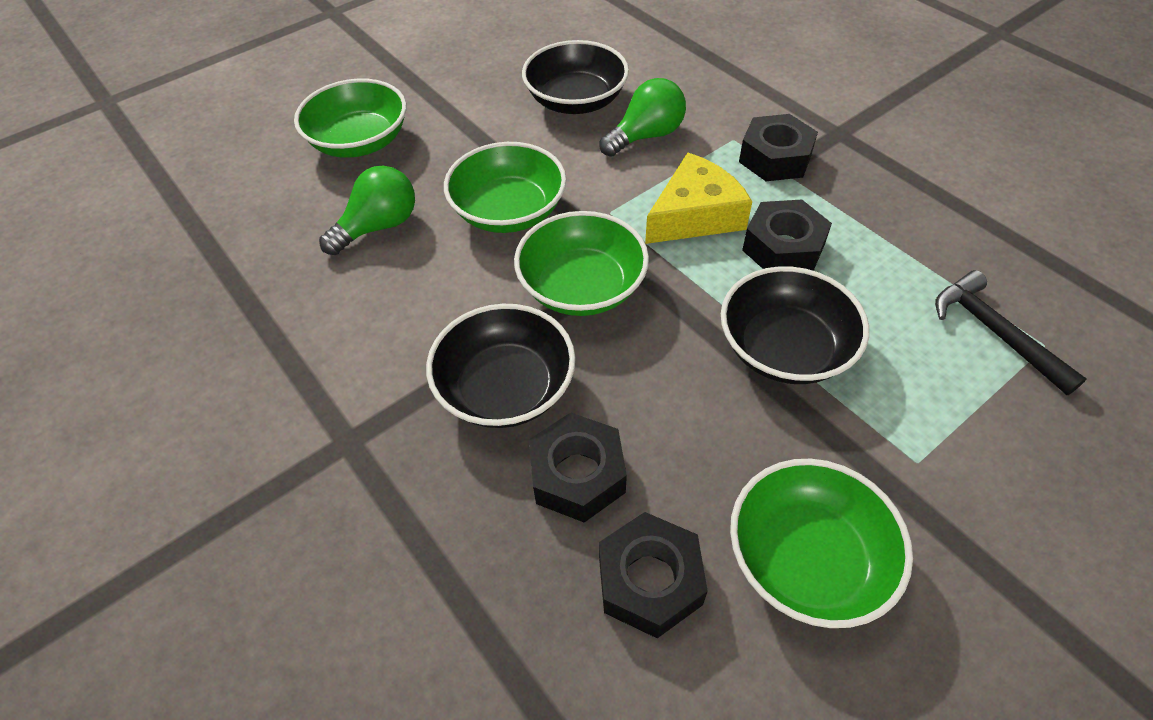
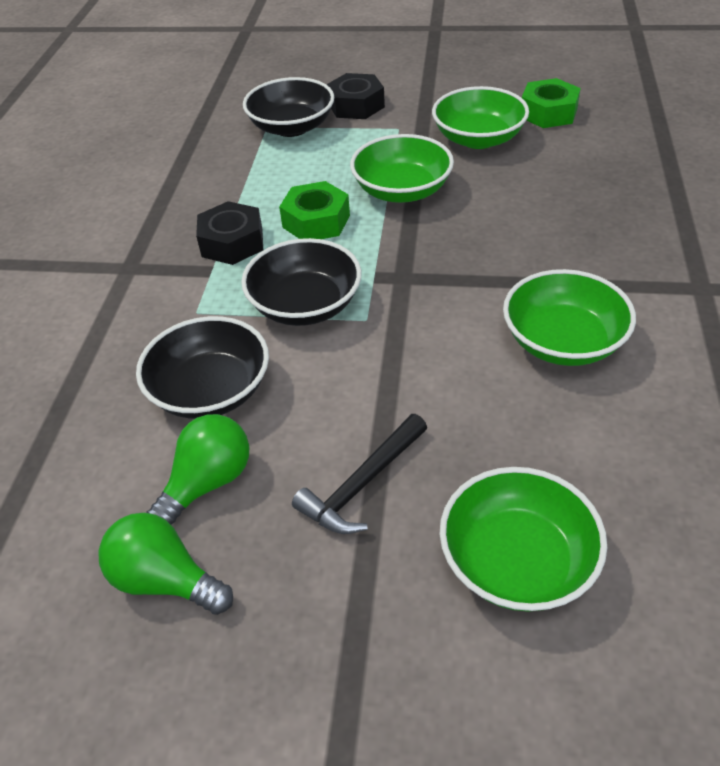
black nut: [529,412,627,523] [599,512,708,638] [739,114,818,181] [742,200,832,271] = 4 -> [196,201,263,265] [326,73,385,119] = 2
green nut: none = 0 -> [279,181,350,239] [522,78,581,128] = 2
yellow cheese: [645,153,752,244] = 1 -> none = 0

